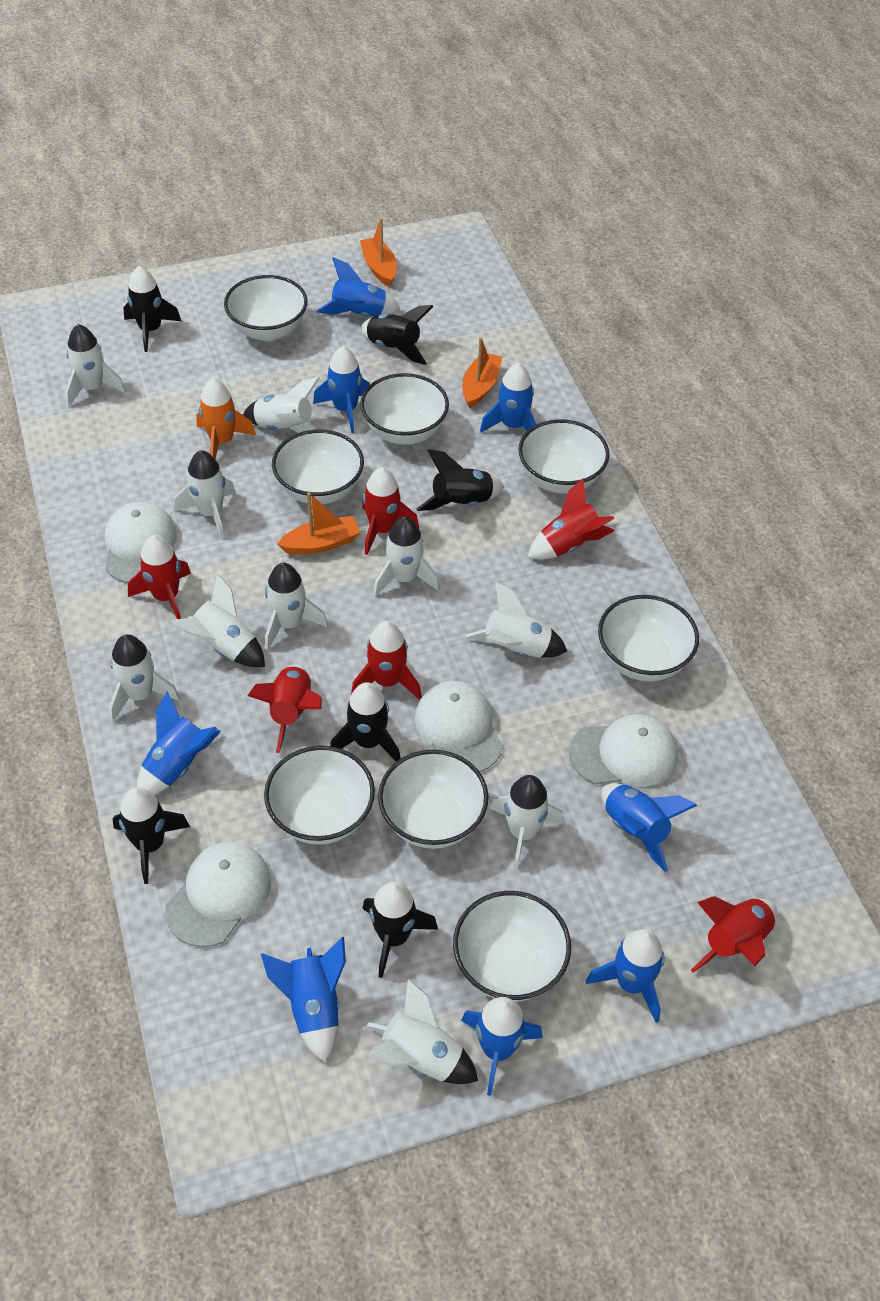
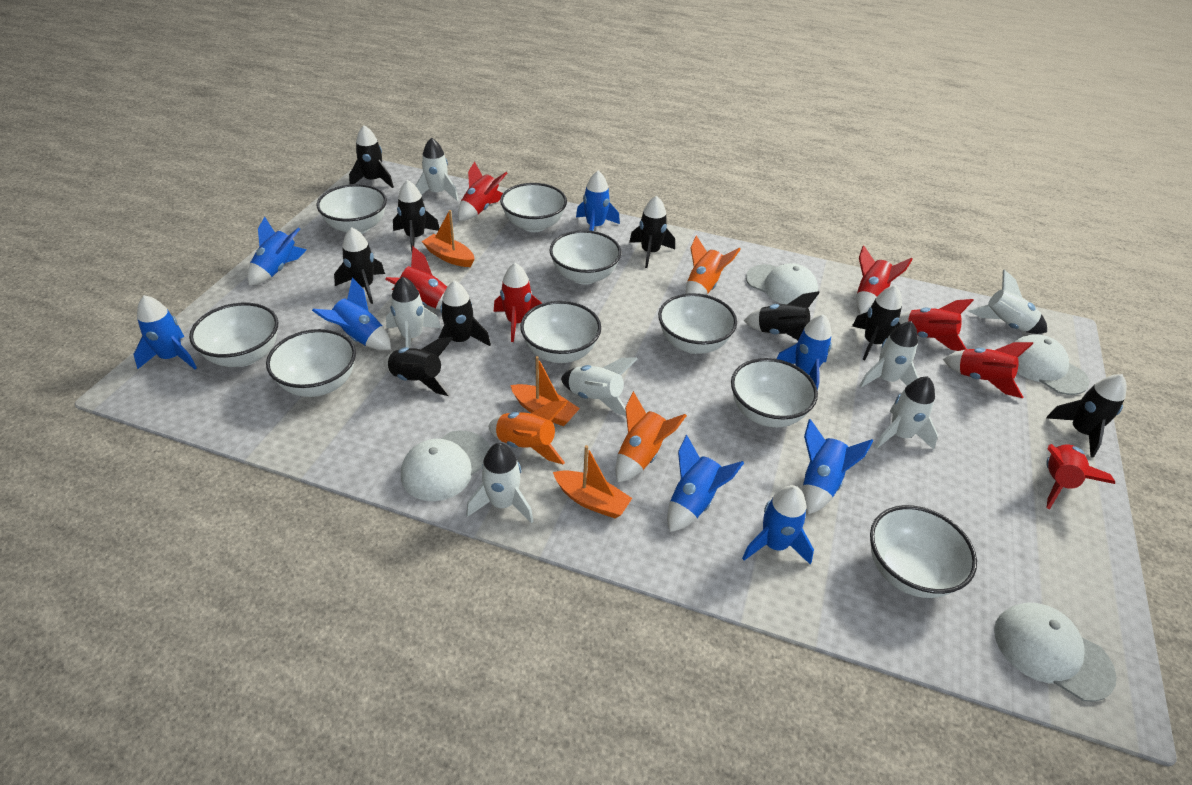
black rocket: [113,787,190,884] [123,266,181,352] [330,682,401,761] [361,305,434,365] [362,882,438,978] [417,449,504,511] = 6 -> [334,227,385,304] [349,125,394,188] [383,337,453,396] [393,180,440,252] [437,281,491,357] [629,196,675,268] [744,291,820,340] [852,285,902,360] [1046,374,1127,458] = 9
orange rocket: [196,378,256,459] = 1 -> [488,401,568,465] [615,391,687,483] [685,236,741,295] = 3
red rocket: [128,535,191,619] [247,664,322,753] [351,621,422,700] [362,467,419,555] [528,479,614,560] [691,896,778,973] = 6 -> [385,246,447,309] [458,161,507,221] [494,263,542,342] [856,245,913,314] [899,299,974,351] [943,342,1033,398] [1046,444,1115,510] = 7
white bowl: [224,275,308,341] [264,746,375,845] [272,429,364,505] [360,373,449,445] [378,750,489,849] [453,891,571,1002] [519,419,610,494] [598,595,699,681] = 8 -> [189,303,278,367] [266,329,356,397] [317,184,387,234] [500,183,567,232] [520,301,601,363] [549,230,621,285] [658,293,737,354] [731,358,818,427] [870,505,977,598] = 9
white rocket: [65,324,126,407] [109,634,180,722] [171,574,265,667] [175,450,235,539] [243,377,320,433] [265,563,328,651] [367,979,478,1084] [373,516,440,596] [466,582,567,658] [490,775,564,870] = 10 -> [386,276,441,348] [415,137,459,201] [466,443,533,523] [561,357,637,416] [860,321,919,387] [875,376,938,450] [968,270,1047,334] = 7

